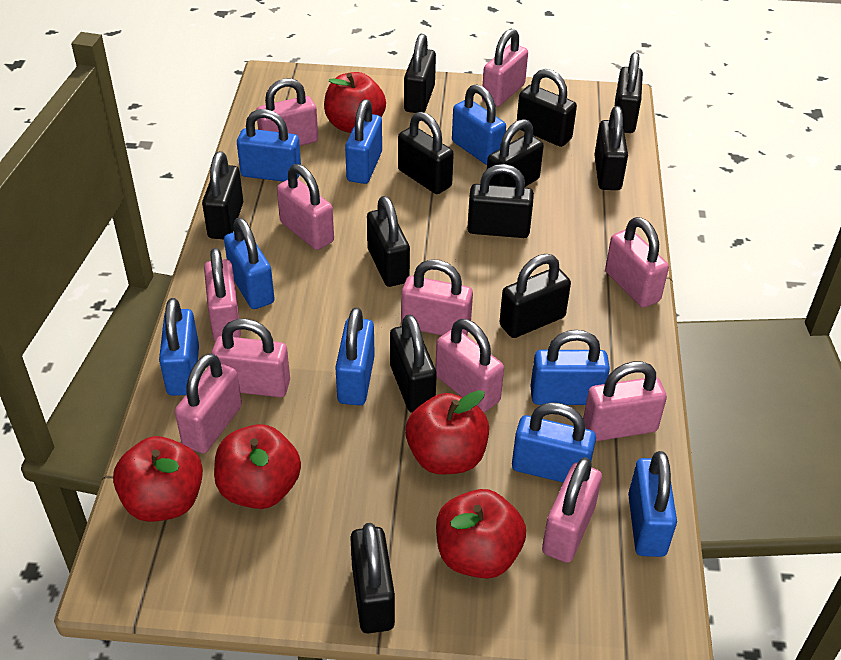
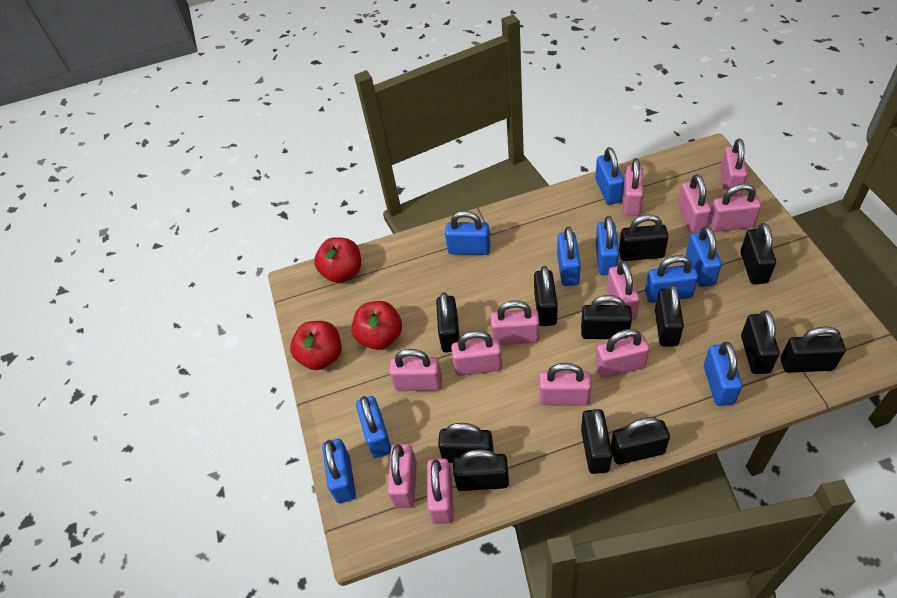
pink padlock: [175,353,242,453] [204,248,241,341] [211,319,290,397] [256,78,318,146] [277,164,334,250] [401,259,473,335] [435,319,504,412] [482,28,528,107] [542,457,602,563] [583,361,667,441] [605,217,669,308] = 11 -> [388,444,417,508] [389,349,442,391] [427,459,453,524] [451,331,502,376] [490,300,539,345] [539,363,591,406] [595,329,649,378] [607,261,640,320] [623,158,644,216] [678,174,711,234] [709,184,761,232] [720,138,747,197] = 12
red apple: [113,436,203,522] [214,424,301,509] [324,72,386,133] [405,390,489,475] [436,489,526,578] = 5 -> [290,321,342,370] [314,237,361,283] [351,301,402,350] = 3

